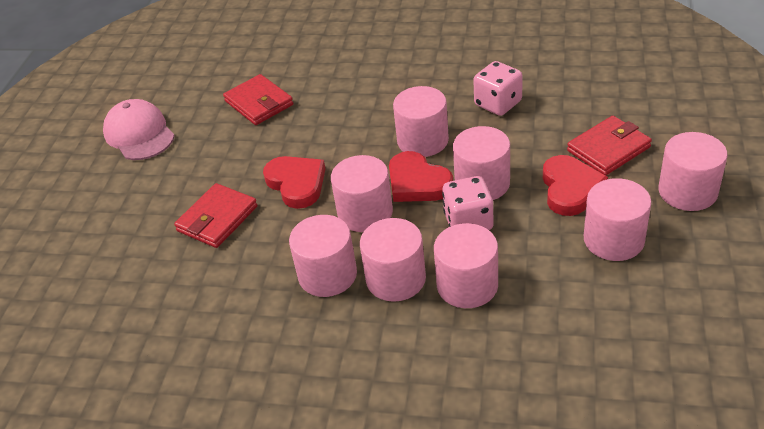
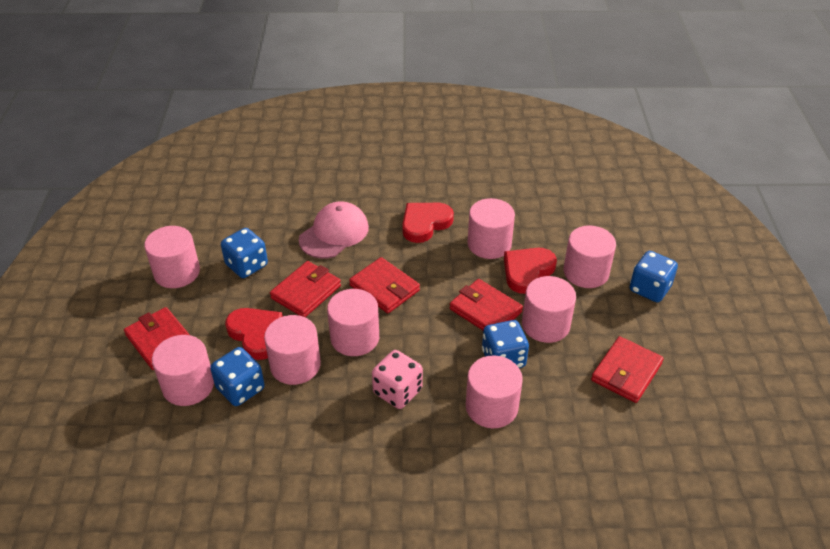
blue dice: none = 0 -> [210,347,265,406] [221,228,268,278] [482,320,529,368] [630,251,678,302] = 4
pink dice: [442,176,493,230] [473,61,523,116] = 2 -> [372,350,423,409] = 1
red wallet: [174,183,258,248] [223,74,293,125] [567,116,652,176] = 3 -> [124,307,190,370] [270,261,341,317] [349,257,420,313] [450,279,523,330] [591,336,664,403] = 5

